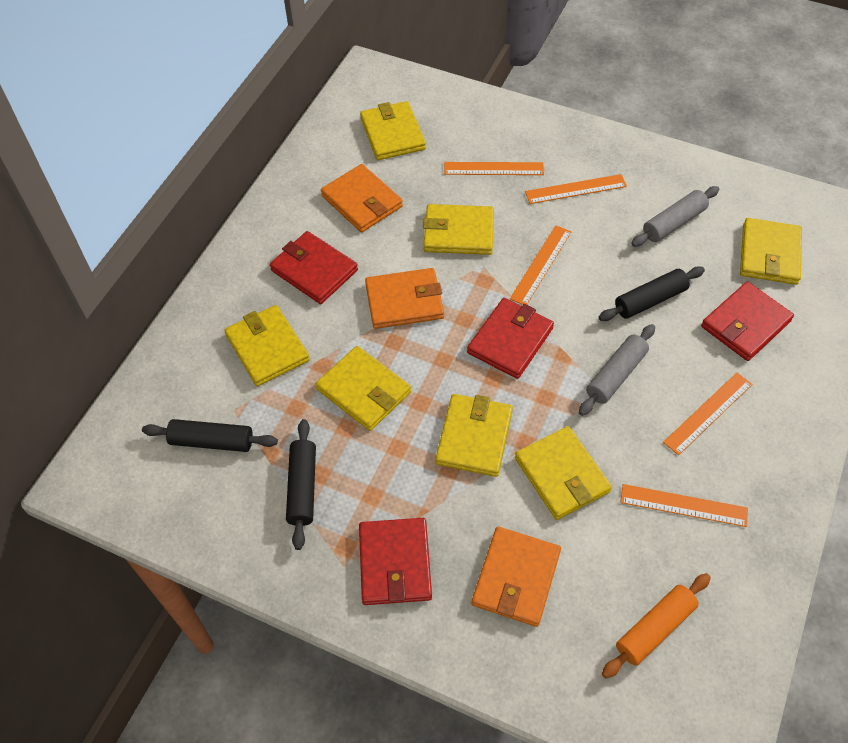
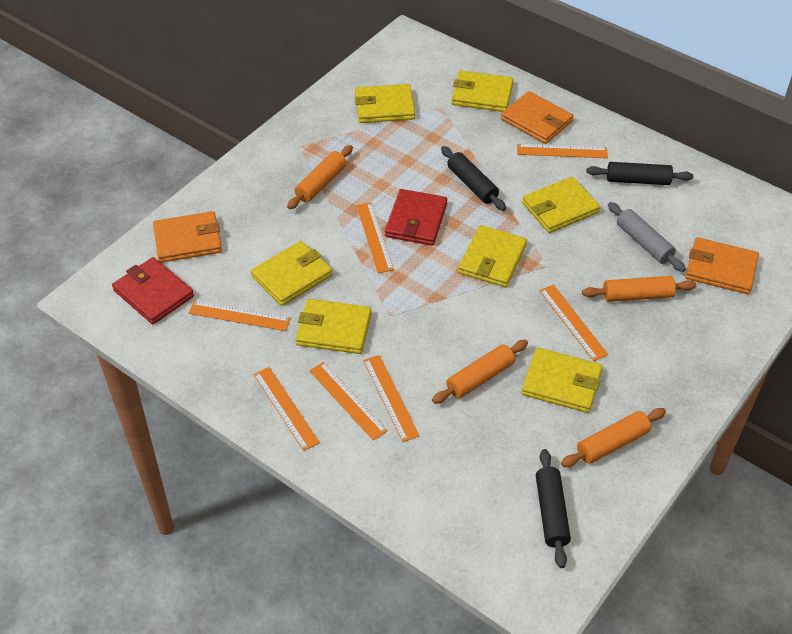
grey rolling pin: [579,324,655,416] [631,186,719,247] = 2 -> [608,202,686,272] = 1
orange rolling pin: [602,573,711,678] = 1 -> [287,145,353,209] [432,340,528,404] [561,408,666,467] [582,276,696,302] = 4
orange ruler: [444,162,544,175] [510,225,571,305] [525,174,627,204] [620,484,748,527] [663,373,752,455] = 5 -> [189,300,291,331] [253,367,320,451] [309,362,388,440] [356,202,394,273] [363,355,420,442] [517,144,608,158] [539,285,608,361] = 7
red wallet: [270,231,358,304] [359,518,432,605] [467,298,554,379] [701,281,794,361] = 4 -> [112,257,194,324] [385,189,448,246] = 2

